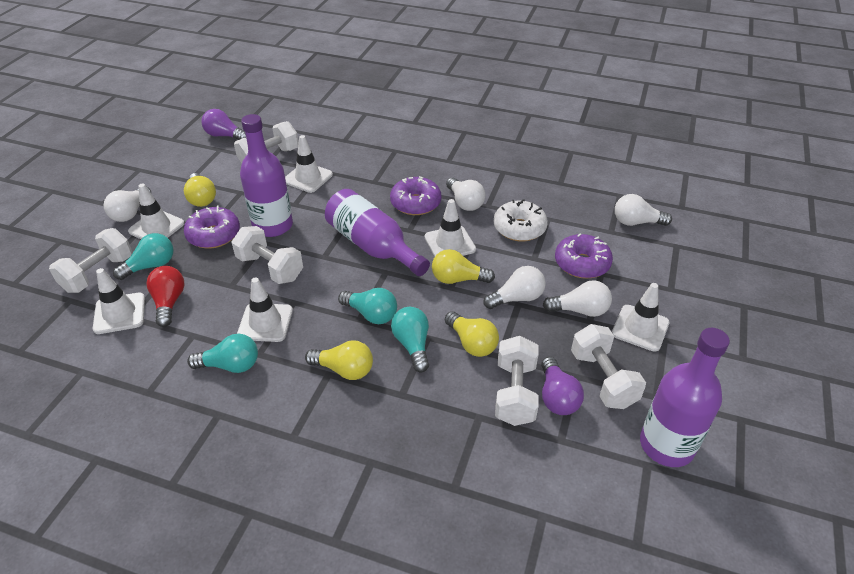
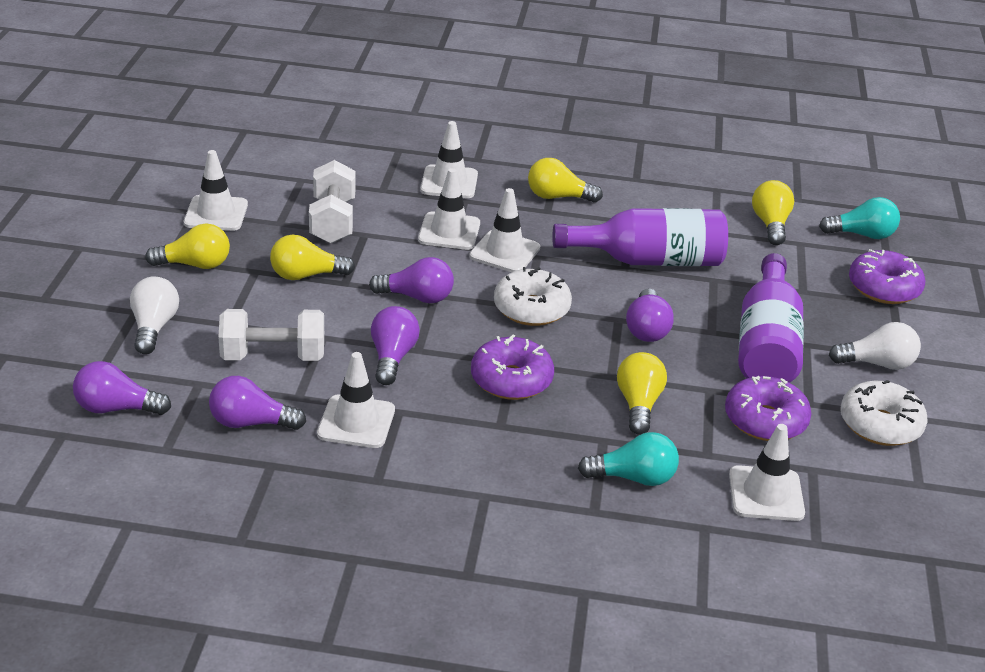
purple bottle: [240,114,293,237] [325,189,430,276] [640,328,730,467] = 3 -> [552,208,728,266] [738,253,804,383] = 2
purple light bulb: [201,109,246,140] [541,357,584,415] = 2 -> [73,361,171,415] [209,376,306,430] [369,257,454,303] [371,306,420,385] [626,288,674,342] = 5
red light bulb: [146,266,184,327] = 1 -> none = 0
turquoise light bulb: [113,233,174,280] [187,334,258,373] [338,288,397,324] [391,307,429,372] = 4 -> [578,432,679,486] [819,197,900,239] = 2
white donut: [494,199,548,242] = 1 -> [494,267,572,326] [841,380,928,446] = 2
white dumbbell: [49,228,132,293] [232,226,303,284] [234,121,299,163] [495,336,539,426] [571,324,646,409] = 5 -> [218,309,324,361] [309,160,355,244] = 2
white light bulb: [104,186,151,222] [446,178,485,211] [483,266,546,309] [543,280,612,317] [615,194,672,226] = 5 -> [130,277,179,354] [829,322,921,370] = 2
yellow light bulb: [184,173,216,207] [305,340,373,380] [432,249,495,284] [445,311,499,357] = 4 -> [145,223,230,269] [270,235,355,280] [528,158,603,203] [617,352,667,435] [752,180,794,245] = 5

